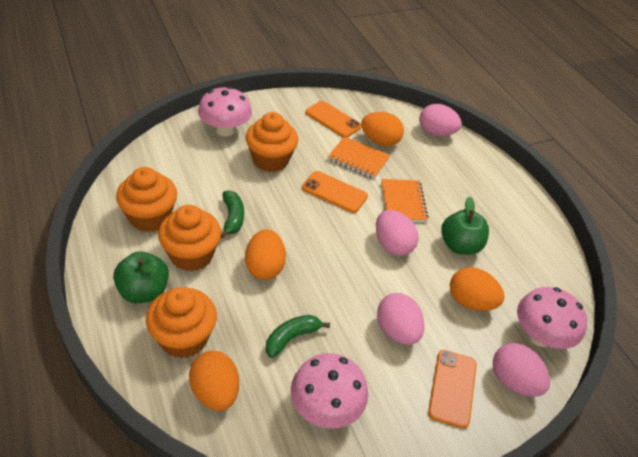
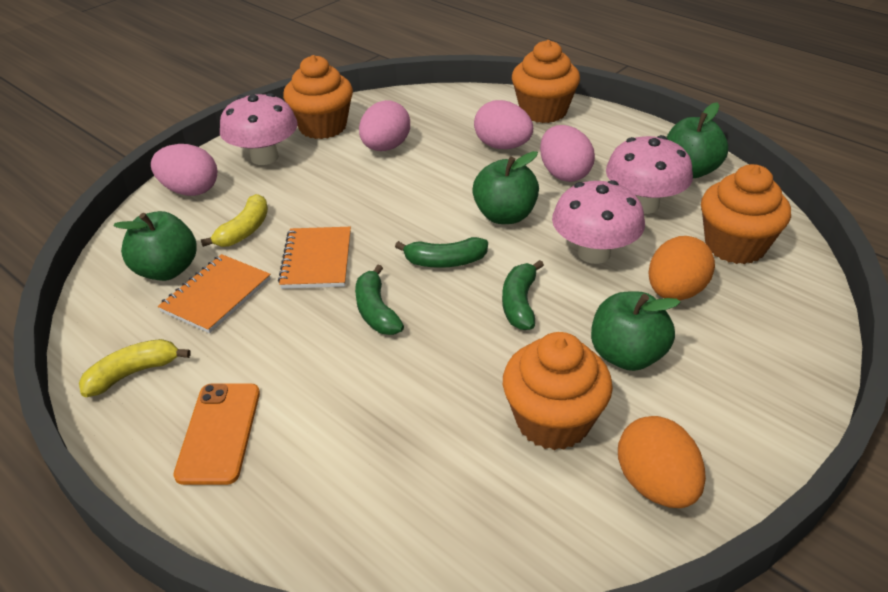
green apple: [113,251,169,303] [441,197,489,255] = 2 -> [114,211,196,281] [472,151,539,224] [591,291,681,371] [667,102,728,178] = 4
green banana: [221,190,244,238] [266,315,330,358] = 2 -> [355,265,404,335] [395,237,488,268] [502,260,544,330] = 3
orange egg: [189,351,239,411] [245,229,286,280] [361,112,404,146] [450,267,504,311] = 4 -> [618,416,706,508] [649,236,715,301] = 2
orange phone: [302,171,368,213] [305,101,361,137] [428,350,477,428] = 3 -> [173,383,260,485] = 1
yellow banana: none = 0 -> [79,339,191,397] [201,194,268,247] = 2

